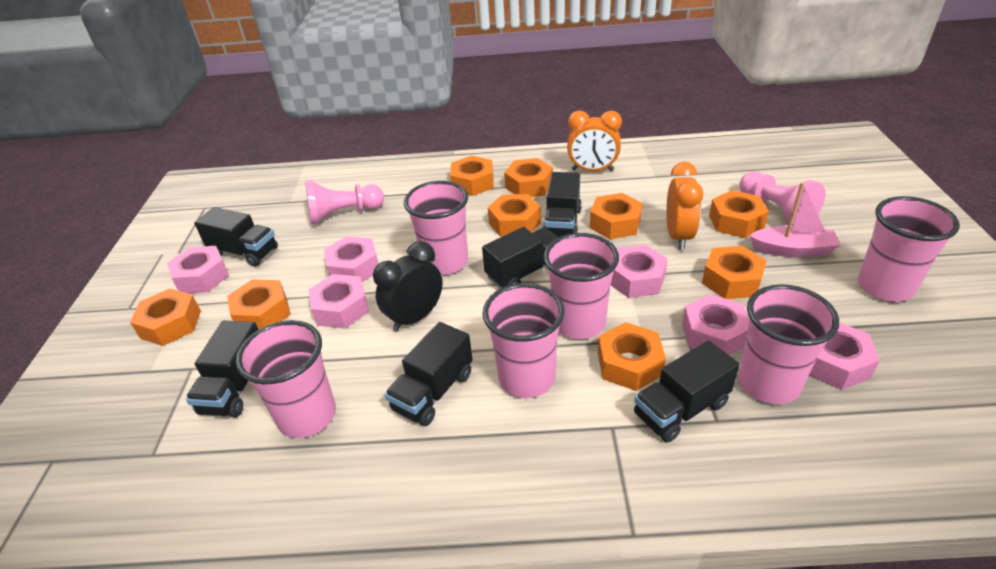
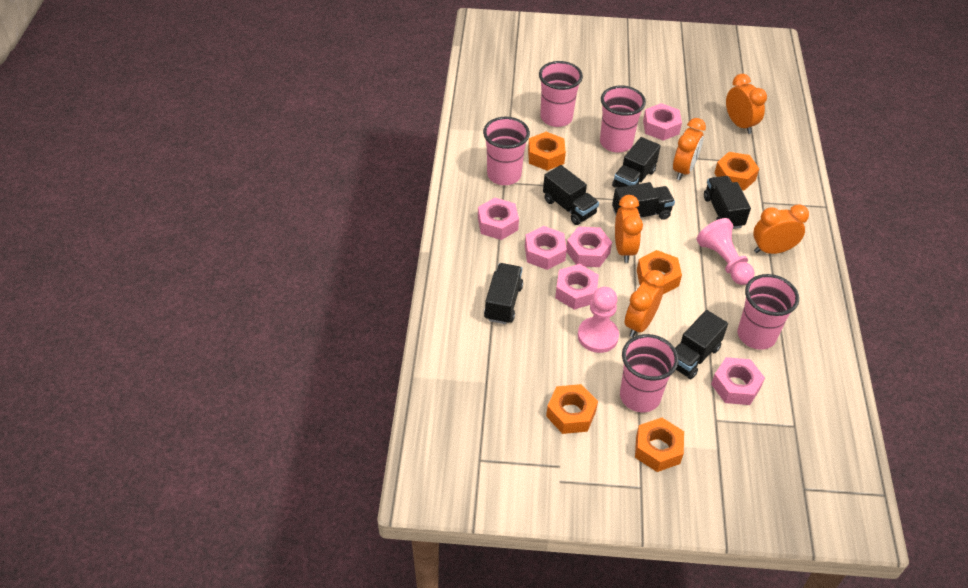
black clock: [373,241,443,332] = 1 -> none = 0
orange clock: [567,110,622,171] [666,162,704,250] = 2 -> [615,195,643,263] [625,270,665,337] [673,118,706,180] [726,74,767,134] [753,204,809,254] = 5
orange nut: [130,289,201,346] [227,279,291,330] [450,156,494,196] [488,194,541,237] [504,158,553,197] [590,193,642,239] [598,322,666,391] [702,246,767,299] [709,190,769,238] = 9 -> [528,132,566,171] [546,384,598,434] [635,418,684,472] [637,250,682,294] [714,152,759,191] = 5
pink boat: [749,182,840,257] = 1 -> none = 0
pink cup: [236,320,336,438] [404,181,468,275] [482,283,565,398] [544,233,619,339] [738,284,839,404] [858,196,960,302] = 6 -> [483,117,530,185] [539,61,583,127] [600,85,646,153] [620,334,679,413] [738,274,799,350] = 5

